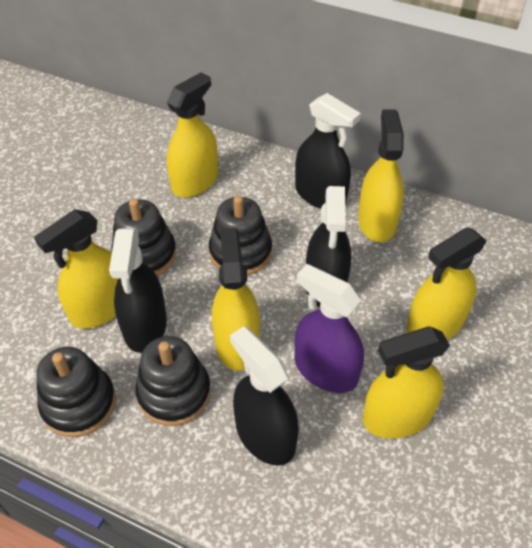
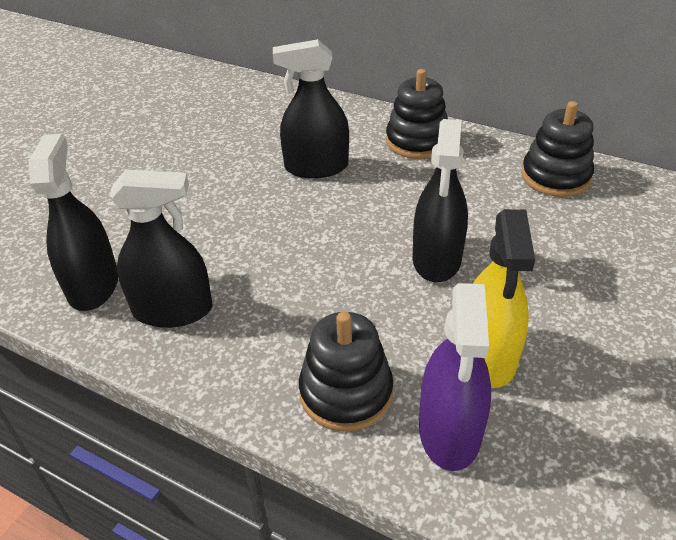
black stacking toy: [36,347,116,437] [111,198,177,276] [135,336,211,426] [209,196,272,275] = 4 -> [299,311,393,432] [386,69,448,159] [521,101,594,197] = 3
yellow spray bottle: [34,209,118,329] [167,72,218,198] [212,228,260,371] [358,109,404,242] [363,326,450,439] [406,227,487,340] = 6 -> [473,209,535,388] = 1

